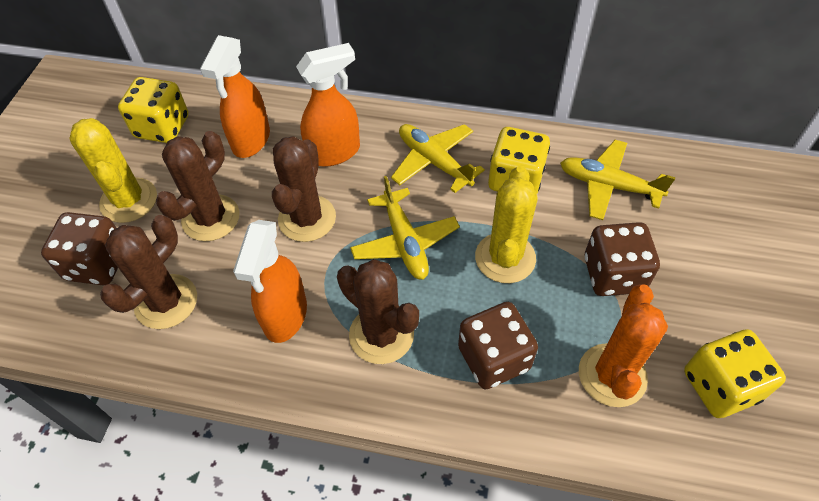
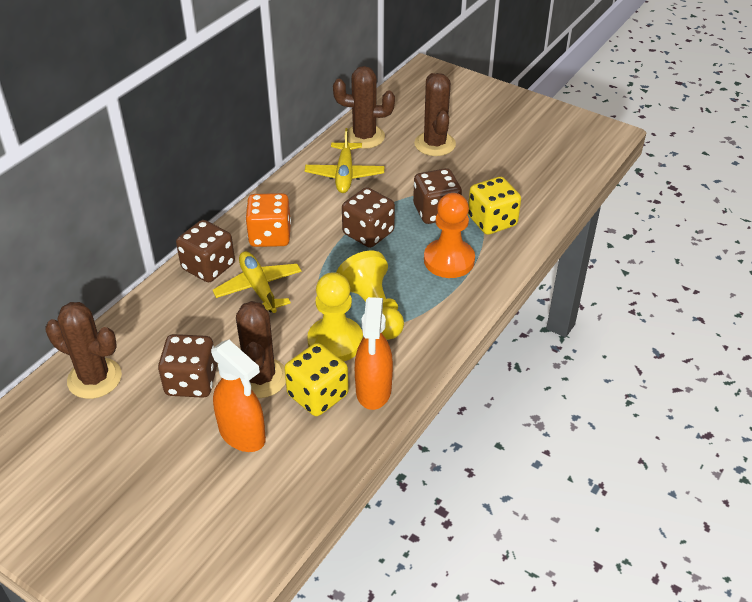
brown dice: [41,212,118,285] [458,302,538,389] [585,222,660,296] = 3 -> [158,334,217,398] [176,220,235,282] [342,187,395,248] [413,168,462,224] = 4
orange cactus: [579,284,668,407] = 1 -> none = 0
orange dice: none = 0 -> [245,193,291,247] = 1
orange pawn: none = 0 -> [424,193,475,278] = 1
orange spray bottle: [200,35,270,158] [233,220,307,343] [296,43,360,167] = 3 -> [211,340,266,452] [355,297,393,410] = 2
yellow cactus: [69,118,157,223] [475,166,538,283] = 2 -> none = 0
yellow dice: [118,77,189,143] [488,127,550,193] [684,329,786,418] = 3 -> [284,343,349,416] [468,177,521,235] = 2
yellow pawn: none = 0 -> [307,272,363,361] [336,250,404,340] = 2
yellow plane: [350,176,460,280] [391,124,485,193] [560,140,675,220] = 3 -> [213,251,302,313] [305,128,384,193] = 2

